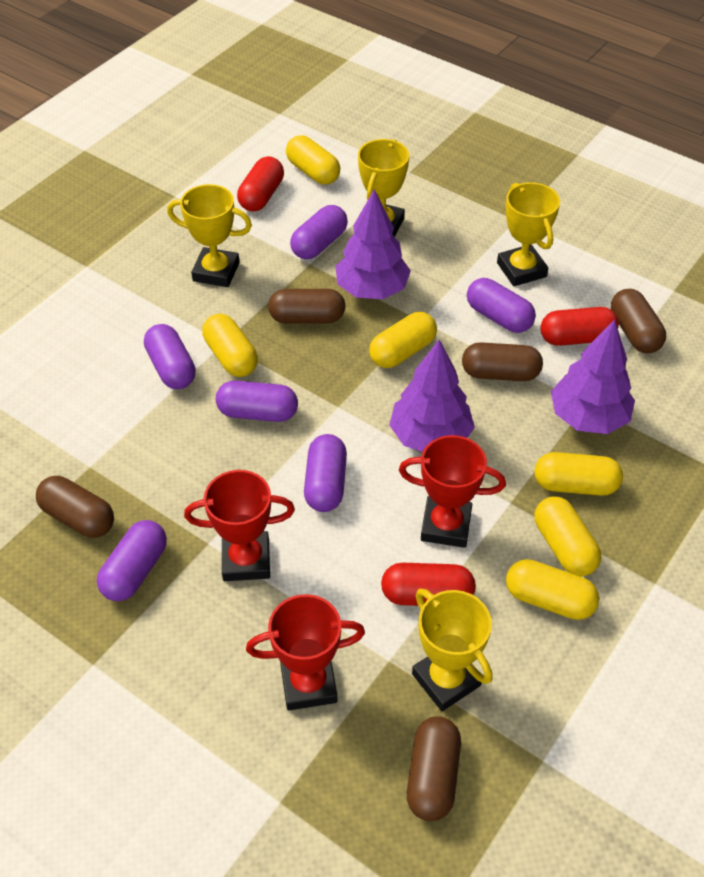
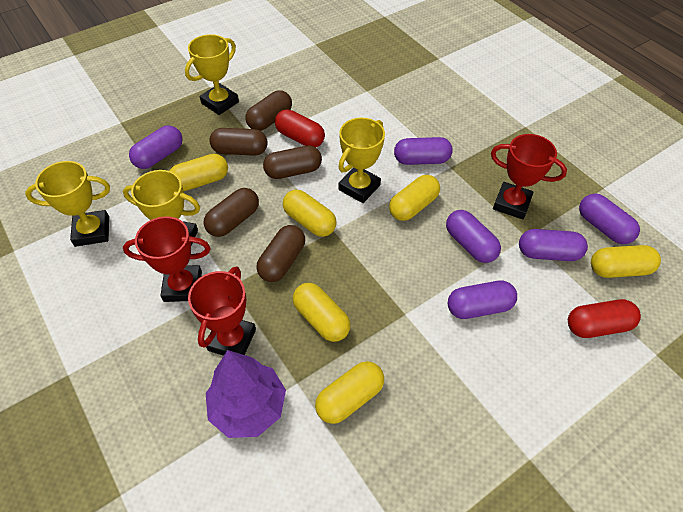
purple tree: [335,189,411,299] [389,340,475,452] [551,320,635,434] = 3 -> [206,350,286,438] = 1
red capsule: [237,156,284,212] [381,563,476,606] [540,307,619,346] = 3 -> [275,109,325,148] [568,299,641,338] = 2

